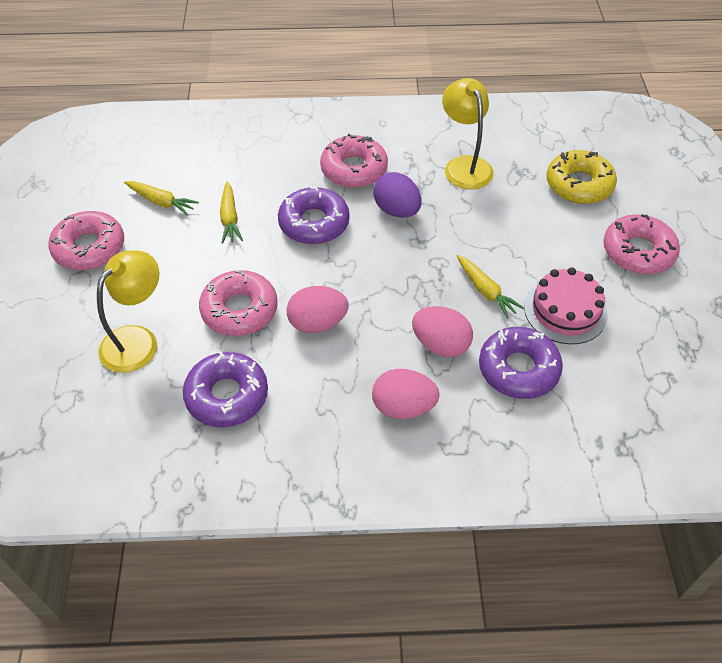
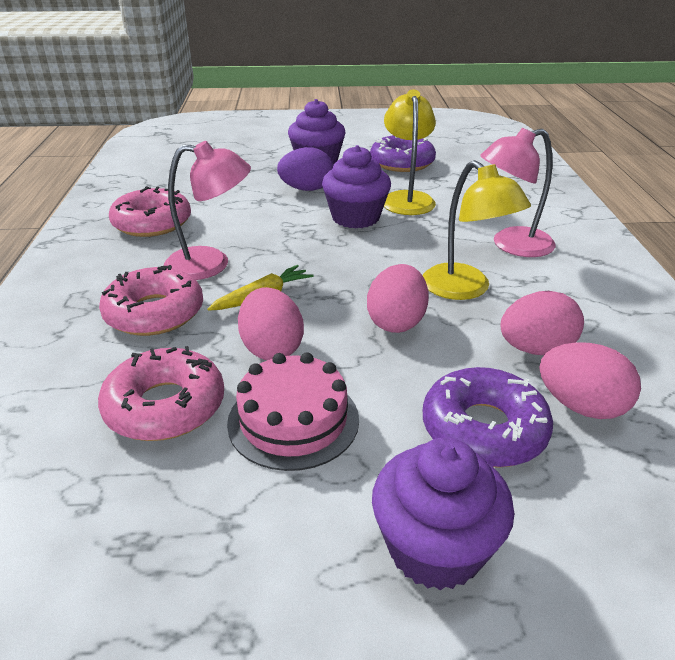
pink donut: [48,211,124,270] [199,270,278,336] [320,134,388,188] [603,214,680,274] = 4 -> [98,346,224,441] [99,265,203,336] [109,186,191,237] = 3
pink egg: [287,286,349,333] [372,369,440,419] [412,306,473,357] = 3 -> [238,287,304,360] [367,264,429,333] [500,291,584,355] [539,342,641,419] = 4
pink lamp: none = 0 -> [164,141,251,280] [480,128,556,257] = 2
purple cupcake: none = 0 -> [288,99,346,165] [322,145,391,229] [372,437,515,590] = 3
purple donut: [183,352,268,427] [278,186,350,244] [479,327,563,399] = 3 -> [370,135,436,172] [423,367,553,468] = 2
yellow carrot: [124,181,199,216] [220,181,243,244] [457,255,524,319] = 3 -> [207,265,313,311] = 1
yellow donut: [547,150,617,204] = 1 -> none = 0

